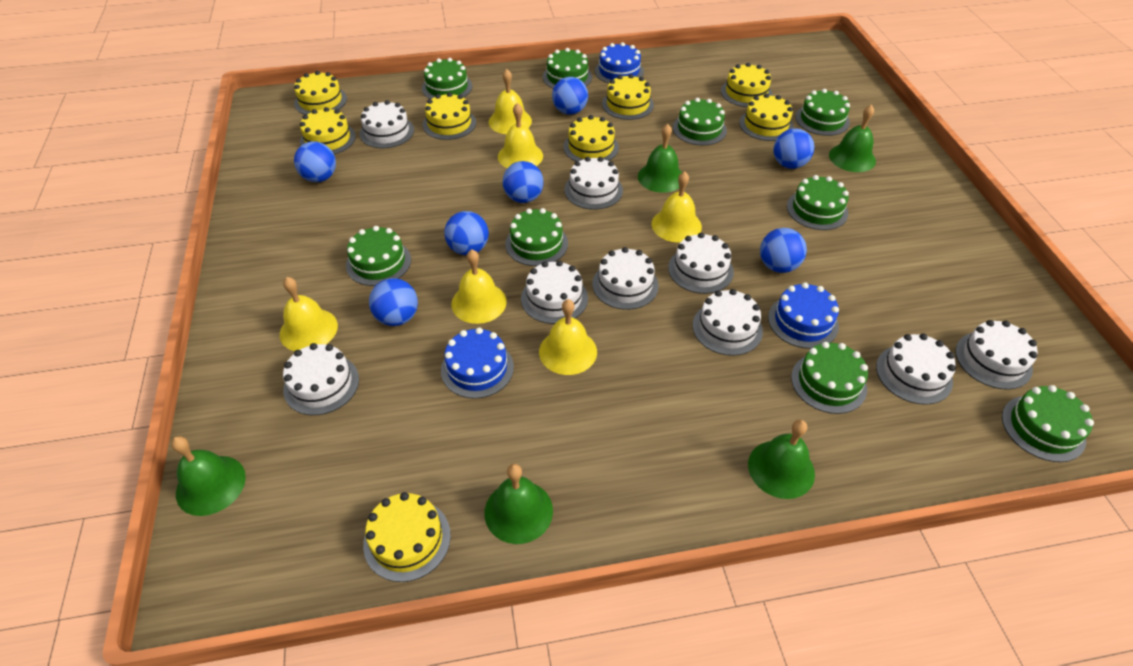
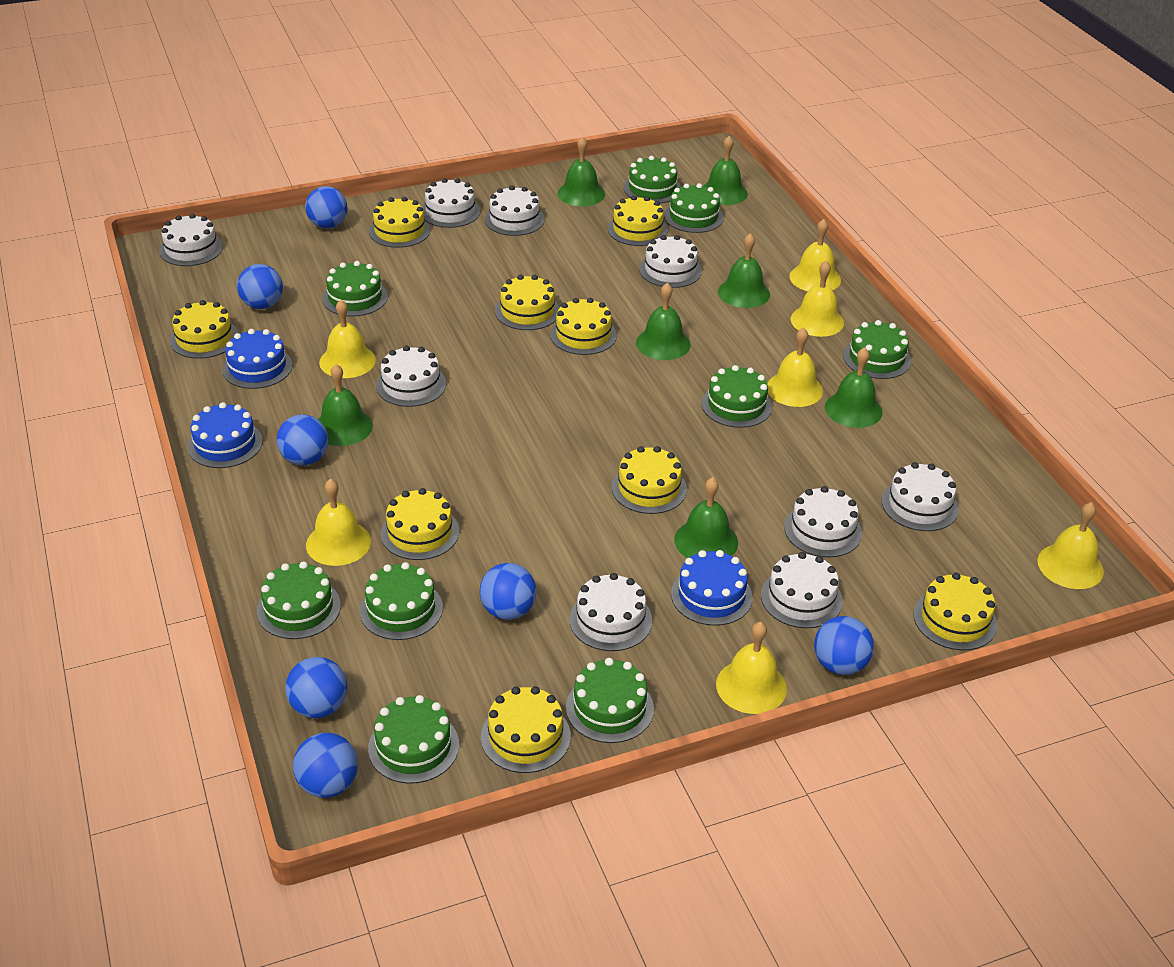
green bell: [171,436,246,516] [485,464,553,544] [638,124,682,193] [748,420,815,499] [829,104,876,172] = 5 -> [318,364,373,446] [558,136,605,206] [636,283,691,360] [674,477,738,558] [704,136,748,205] [718,233,770,308] [825,347,883,428] = 7
yellow bell: [280,277,338,351] [451,249,507,324] [489,69,532,134] [498,103,543,168] [539,299,597,375] [652,171,702,243] = 6 -> [306,478,371,566] [319,300,376,378] [716,621,787,714] [767,327,823,407] [790,219,841,291] [791,261,844,337] [1037,502,1104,589] = 7
yellow cake: [294,71,347,115] [300,107,356,154] [363,492,451,582] [423,92,476,140] [564,115,619,161] [602,74,654,120] [721,63,772,107] [739,93,794,141] = 8 -> [170,300,238,359] [369,197,430,248] [381,488,459,560] [481,686,571,773] [495,275,560,330] [550,298,617,355] [608,195,668,246] [612,446,687,514] [913,573,997,650] = 9

